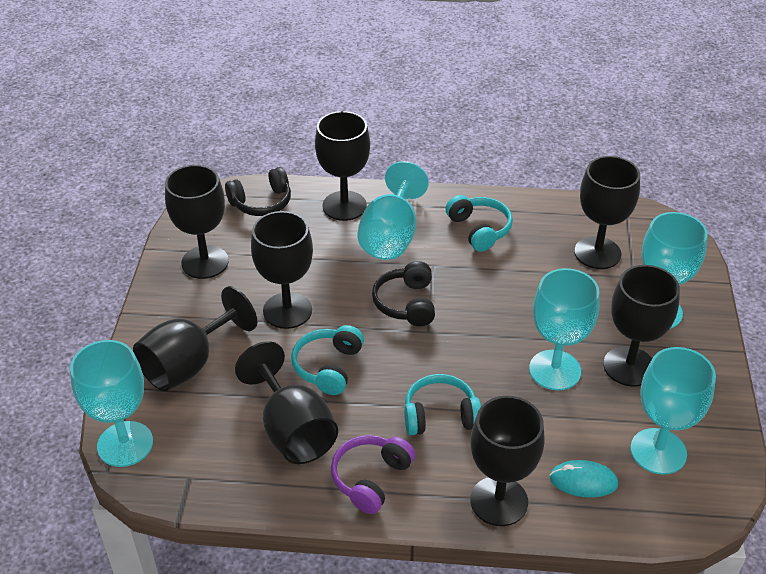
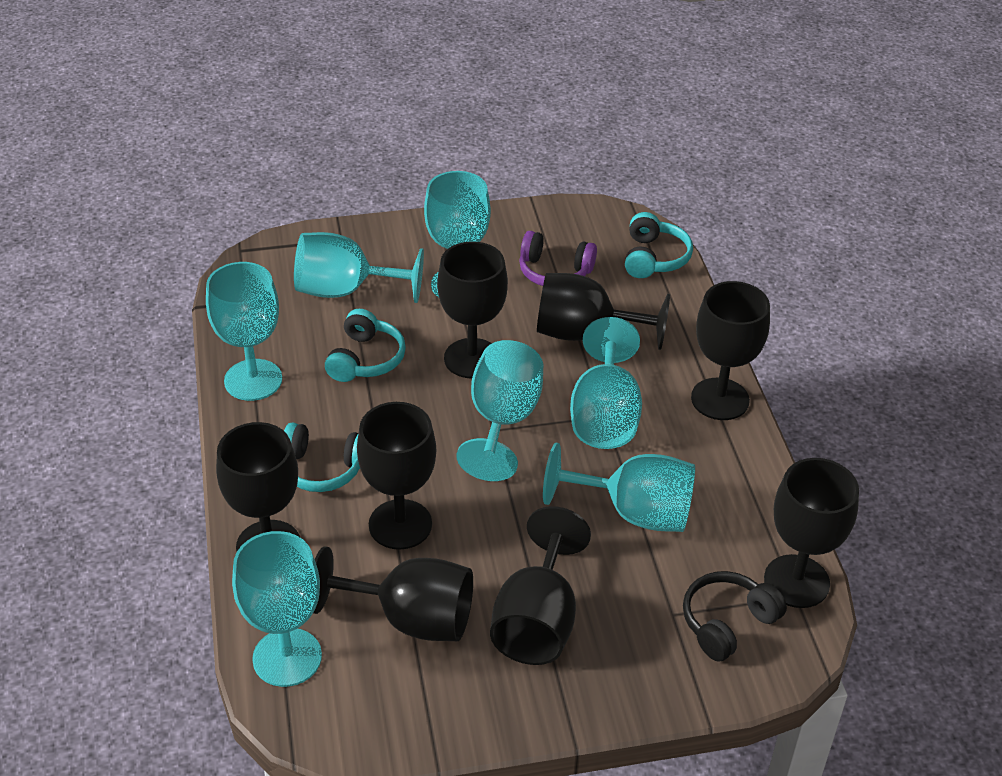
black headphones: [225,167,291,216] [372,261,435,326] = 2 -> [683,571,787,662] = 1
turquoise goblet: [70,340,153,467] [357,161,429,260] [529,268,599,390] [630,347,716,475] [642,212,708,329] = 5 -> [206,262,282,401] [232,531,322,687] [294,232,424,303] [424,171,491,297] [456,340,544,481] [543,443,695,532] [570,317,642,449] = 7
turquoise mouse: [550,460,618,498] = 1 -> none = 0

